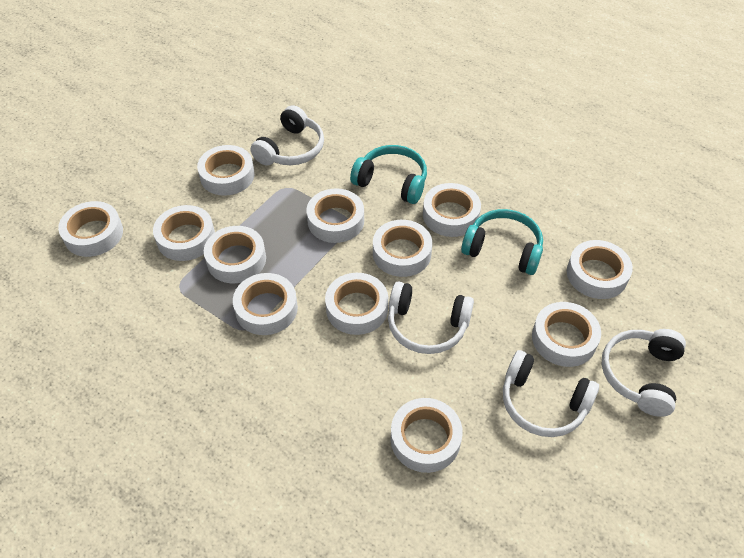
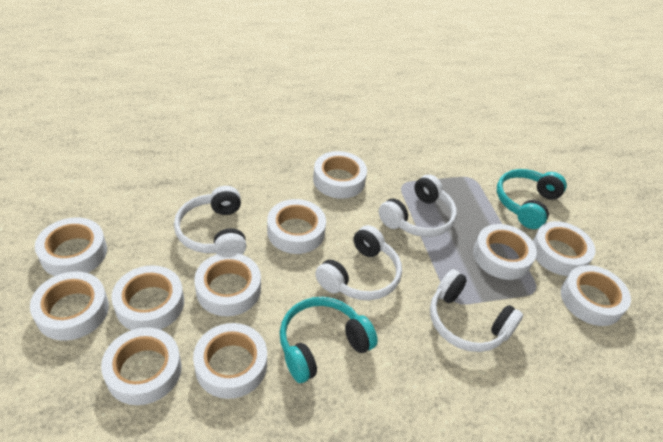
white tape: [58,201,123,257] [153,205,215,261] [197,145,255,196] [204,226,266,283] [233,273,298,335] [306,188,364,243] [325,273,388,335] [373,220,432,277] [391,398,463,473] [423,183,481,237] [532,302,601,367] [567,240,633,299] = 12 -> [30,271,109,341] [35,217,107,276] [101,327,182,405] [111,265,184,330] [193,323,267,399] [194,252,261,316] [267,199,326,254] [313,151,367,199] [473,224,537,280] [533,221,595,276] [561,265,631,326] = 11

